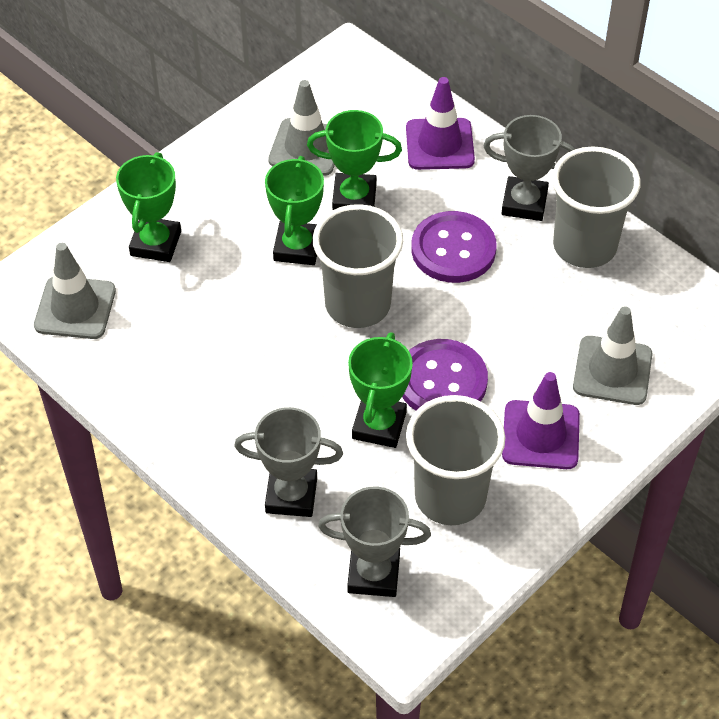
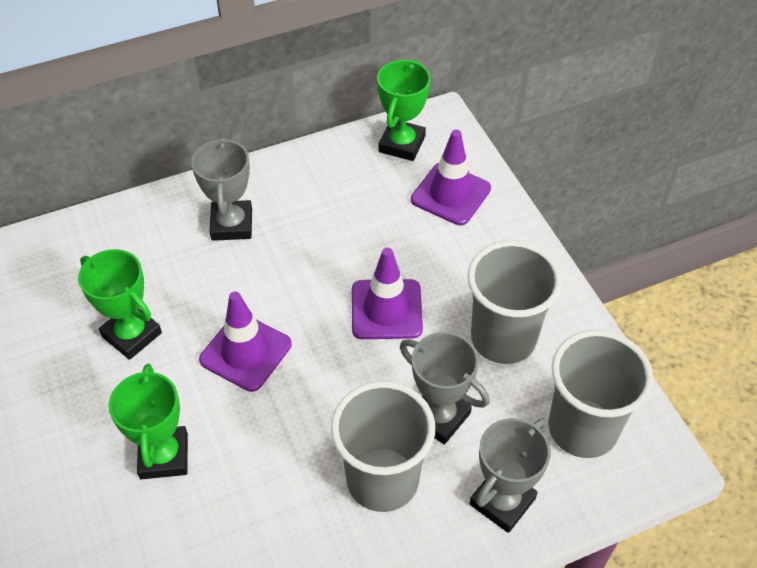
green trophy: [116,152,181,262] [265,156,324,265] [307,110,402,210] [348,332,413,448] = 4 -> [78,249,162,360] [108,364,188,479] [377,59,431,161] = 3
grey traffic cone: [34,243,116,339] [268,80,335,176] [573,306,652,405] = 3 -> none = 0
purple button: [402,339,488,410] [411,211,497,283] = 2 -> none = 0
purple traffic cone: [406,77,475,170] [502,372,580,469] = 2 -> [199,292,292,392] [352,248,423,339] [411,130,491,226] = 3

